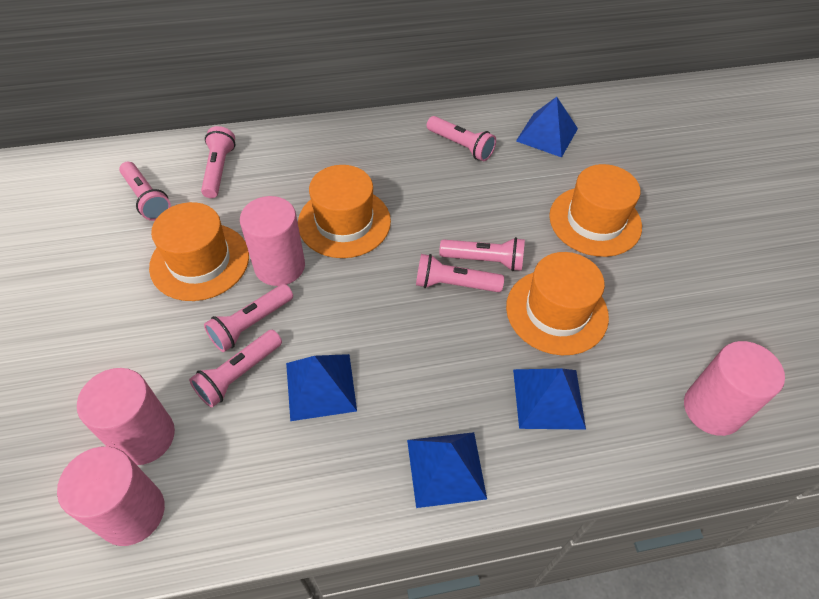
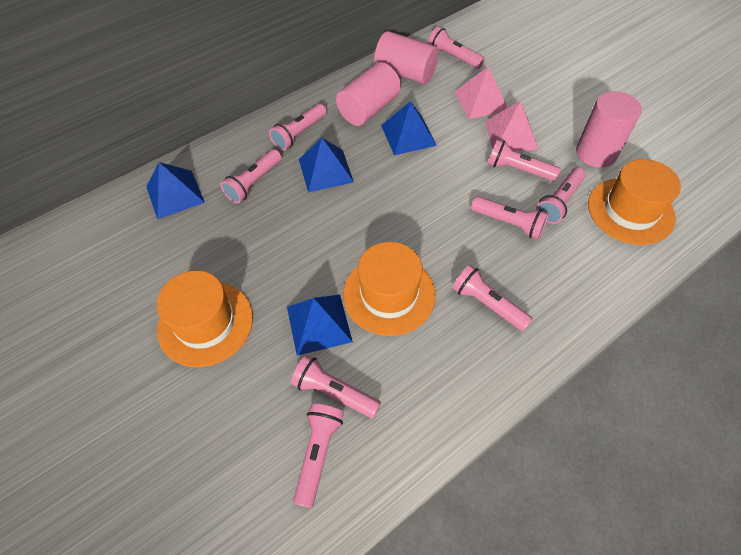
orange hat: [149,202,249,301] [298,165,391,258] [506,252,609,355] [549,164,642,257] = 4 -> [157,271,253,367] [343,242,436,336] [588,159,681,245] = 3
pink cylinder: [57,447,165,546] [77,368,175,465] [240,196,305,286] [684,341,785,436] = 4 -> [336,62,401,126] [374,31,438,84] [576,91,642,168] = 3
pink flashlight: [119,162,171,221] [189,330,282,408] [201,126,236,198] [204,284,293,352] [416,254,504,292] [427,116,496,161] [439,237,525,271] = 7 -> [221,149,282,203] [269,104,327,151] [291,355,381,418] [293,404,344,508] [428,27,485,69] [452,265,533,331] [471,196,549,239] [488,139,560,181] [536,168,586,224] = 9
pink pyramid: none = 0 -> [454,66,508,119] [485,101,538,151] = 2

